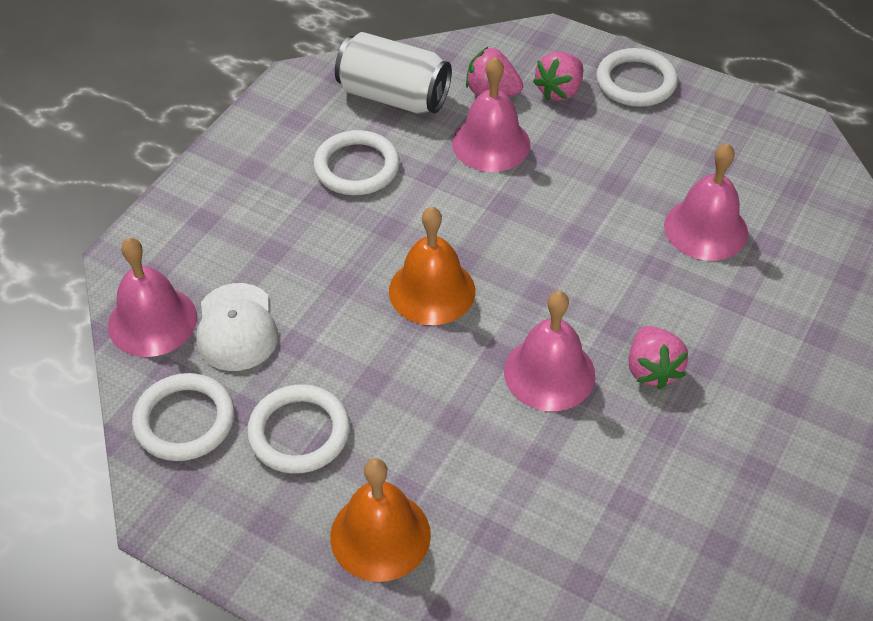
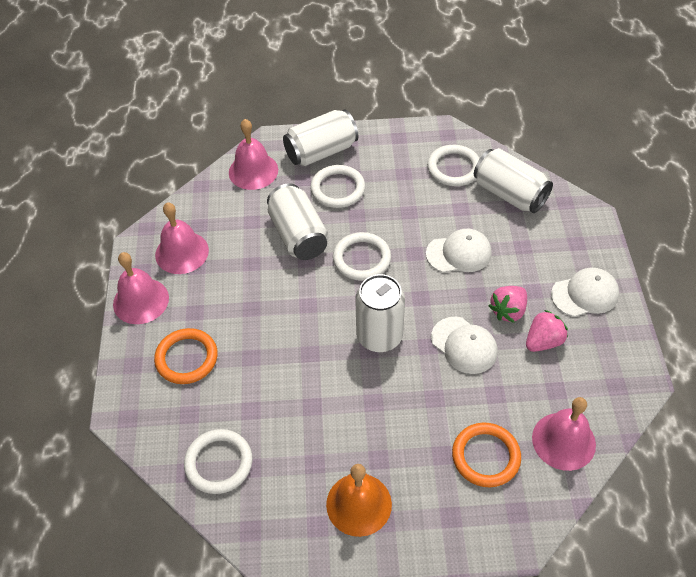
orange bell: [330,458,431,582] [389,206,475,325] = 2 -> [326,464,392,537] = 1
orange ring: none = 0 -> [154,328,218,384] [452,423,521,487] = 2
pink strawberry: [466,46,523,96] [533,52,583,101] [628,326,688,390] = 3 -> [489,286,527,323] [526,310,568,352] = 2
white can: [335,32,452,114] = 1 -> [267,184,329,260] [283,110,358,167] [355,274,405,352] [474,148,553,213] = 4
white cap: [196,283,278,371] = 1 -> [426,229,492,273] [431,317,498,374] [551,268,619,317] = 3

